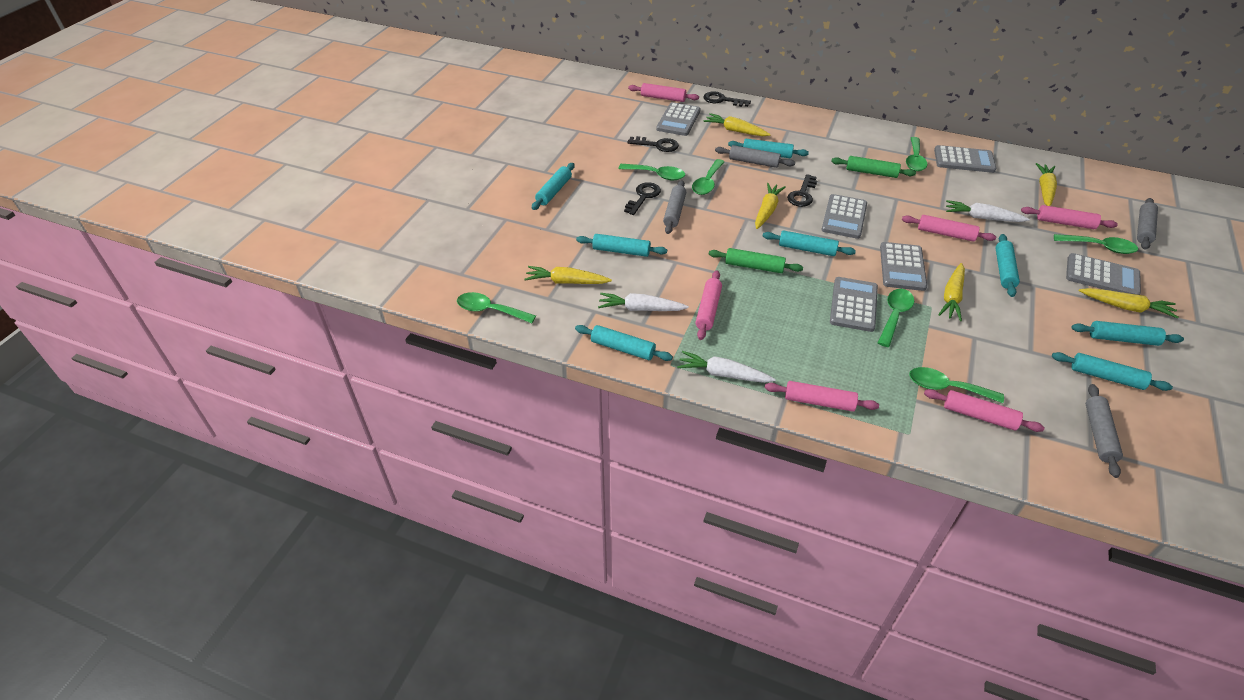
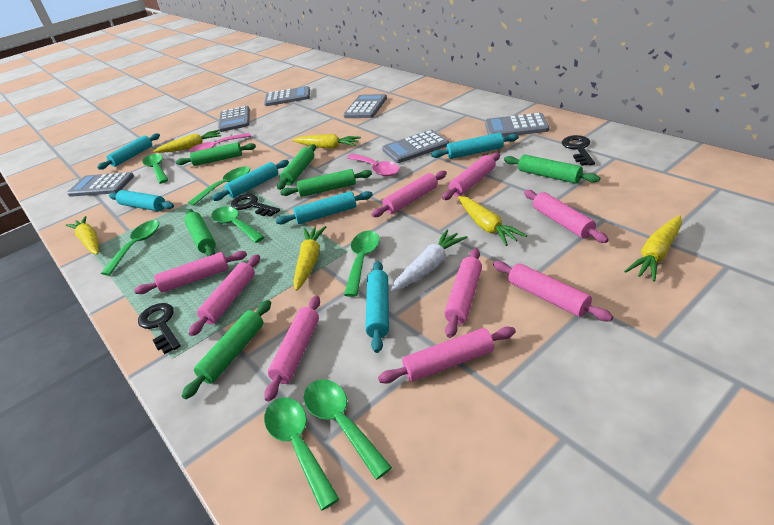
black key: [624,182,661,215] [627,136,679,152] [704,91,751,107] [787,174,817,207] = 4 -> [138,303,181,354] [231,194,280,217] [562,135,595,166] = 3
green rolling pin: [709,248,803,273] [831,156,916,178] = 2 -> [176,142,256,166] [182,300,271,399] [184,209,216,256] [277,144,316,190] [280,169,372,197] [504,155,600,184] = 6
grey rolling pin: [663,180,686,234] [715,145,795,168] [1086,384,1123,478] [1137,198,1158,250] = 4 -> none = 0
pink rolling pin: [628,83,699,102] [695,270,722,340] [765,381,879,412] [902,215,996,242] [924,389,1045,432] [1021,205,1118,229] = 6 -> [134,251,247,294] [189,254,260,336] [264,296,320,402] [371,171,447,217] [378,326,516,384] [442,153,500,200] [444,248,482,338] [493,261,613,321] [524,190,609,243] = 9
pink spoon: none = 0 -> [189,133,251,153] [347,154,400,176] = 2
turquoise rolling pin: [532,163,575,210] [575,325,673,361] [576,234,667,257] [728,139,809,158] [763,230,856,256] [995,234,1020,297] [1052,352,1173,391] [1071,321,1184,346] = 8 -> [97,133,160,170] [109,190,174,211] [212,160,289,201] [276,191,373,224] [365,261,389,353] [431,133,519,159] = 6
white carrot: [598,293,689,311] [677,351,776,383] [946,200,1030,222] = 3 -> [390,230,468,292] = 1

